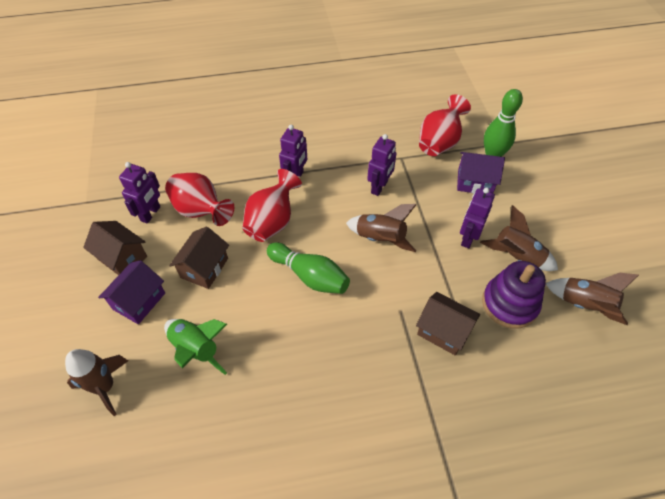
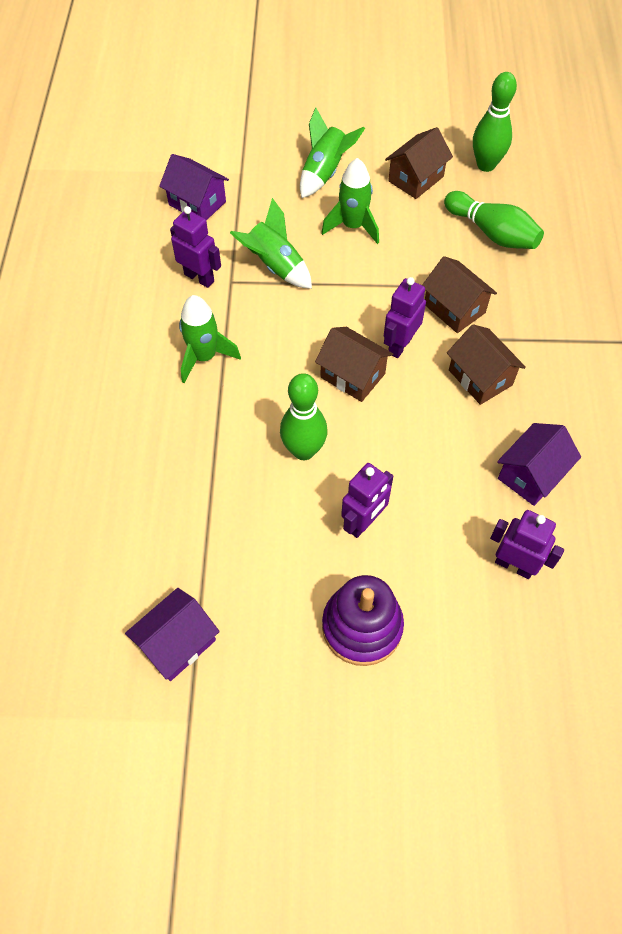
brown house: [83,221,147,275] [169,226,229,289] [416,292,480,356] = 3 -> [315,327,393,402] [385,127,453,199] [422,256,497,333] [447,324,526,405] = 4
brown rocket: [65,349,128,416] [346,204,417,252] [480,205,558,271] [545,273,639,325] = 4 -> none = 0
green bowling pin: [267,242,350,294] [484,89,523,157] = 2 -> [280,373,328,460] [444,191,544,249] [473,72,517,172] = 3
green rocket: [164,319,227,375] = 1 -> [179,295,241,383] [230,198,312,289] [300,107,365,198] [321,158,379,244] = 4
purple house: [98,260,165,324] [457,152,505,194] = 2 -> [125,588,220,681] [159,154,229,221] [497,423,581,506] = 3
red vase: [165,173,234,226] [242,169,302,242] [419,94,471,156] = 3 -> none = 0

